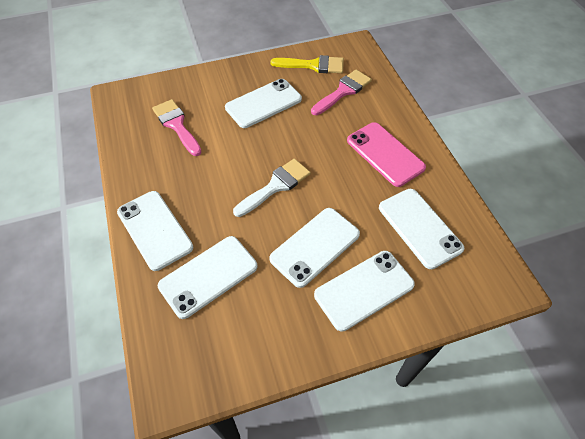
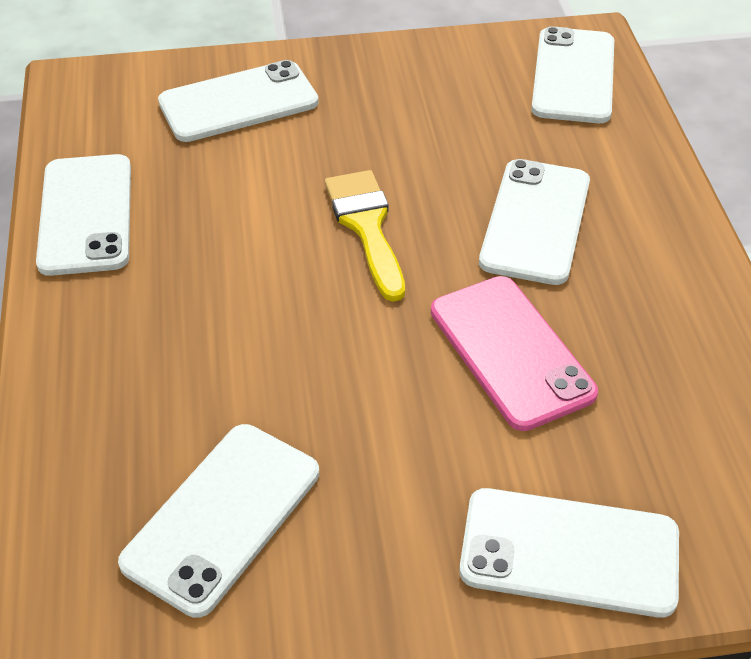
pink brush: [152,99,201,156] [311,70,372,115] = 2 -> none = 0
white brush: [233,159,311,217] = 1 -> none = 0

